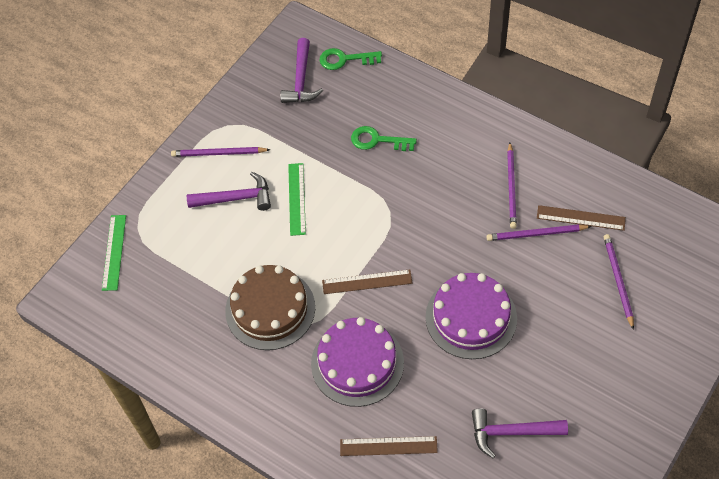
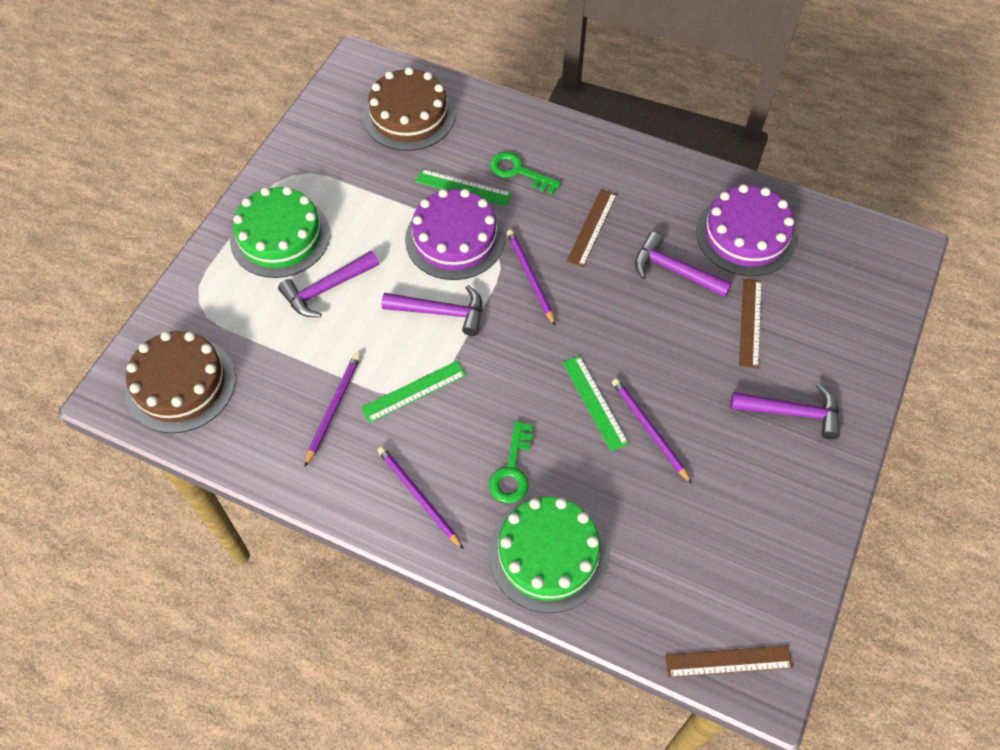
brown cake: [225,265,315,350] = 1 -> [125,331,235,433] [363,67,455,151] = 2
green cake: none = 0 -> [230,186,330,278] [489,497,608,613] = 2
green ruler: [102,215,126,291] [288,163,306,236] = 2 -> [361,361,466,423] [416,169,512,206] [563,355,629,451] = 3
purple hammer: [187,172,271,211] [280,38,323,103] [472,408,568,458] = 3 -> [278,251,379,317] [382,285,482,336] [635,232,732,297] [730,383,840,439] = 4

